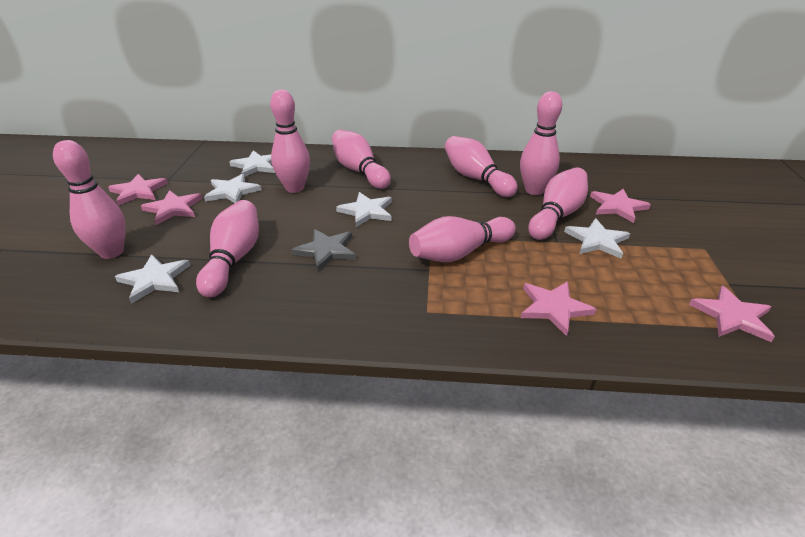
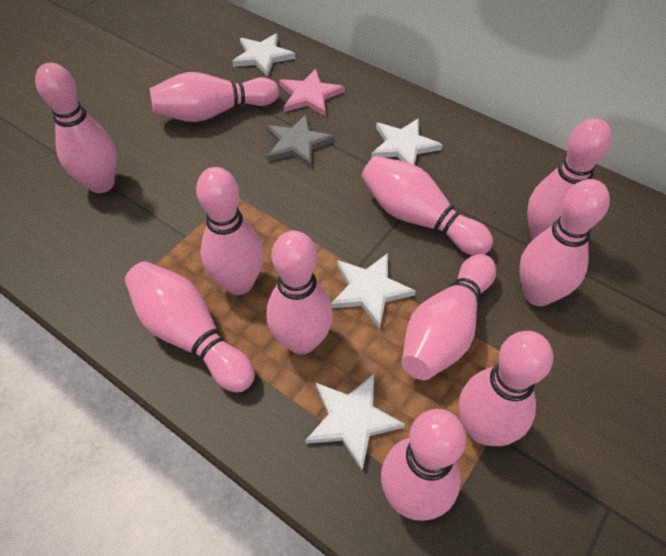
pink bowling pin: [53,140,125,259] [196,200,259,297] [270,89,310,193] [332,130,391,189] [409,216,516,262] [445,136,518,197] [520,91,562,195] [528,167,588,240] = 8 -> [35,63,117,193] [125,261,255,393] [150,72,279,122] [196,167,264,295] [266,230,333,354] [362,156,493,255] [381,409,466,521] [402,254,496,380] [459,331,553,446] [519,179,610,306] [527,118,612,240] = 11
pink star: [108,174,168,206] [141,190,202,225] [521,281,597,336] [590,189,651,223] [689,286,775,342] = 5 -> [279,69,344,116] = 1
white star: [115,254,191,304] [204,173,261,203] [229,150,275,177] [336,192,392,227] [564,218,630,259] = 5 -> [232,33,295,76] [305,374,405,471] [331,253,416,328] [371,118,443,165] = 4

